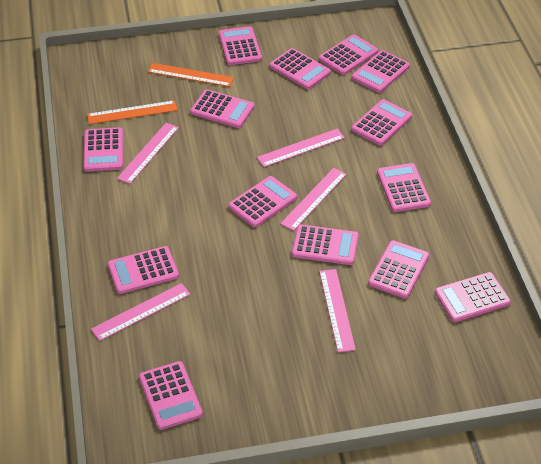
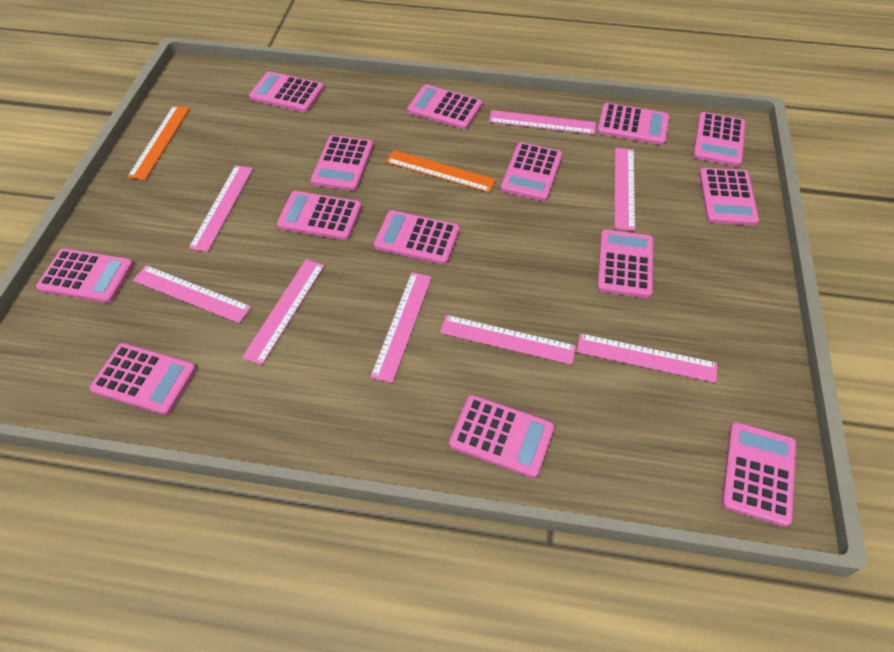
pink ruler: [91,283,191,341] [117,123,179,184] [257,129,345,167] [280,168,347,231] [319,269,356,352] = 5 -> [133,265,252,323] [189,165,253,252] [242,259,325,365] [370,272,432,383] [440,315,576,365] [489,110,596,135] [577,333,717,383] [614,148,635,231] = 8

